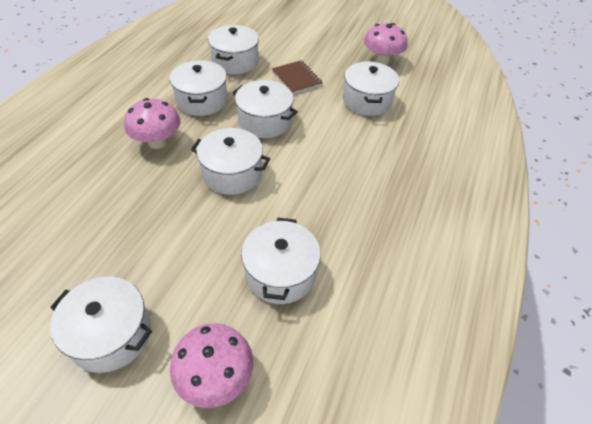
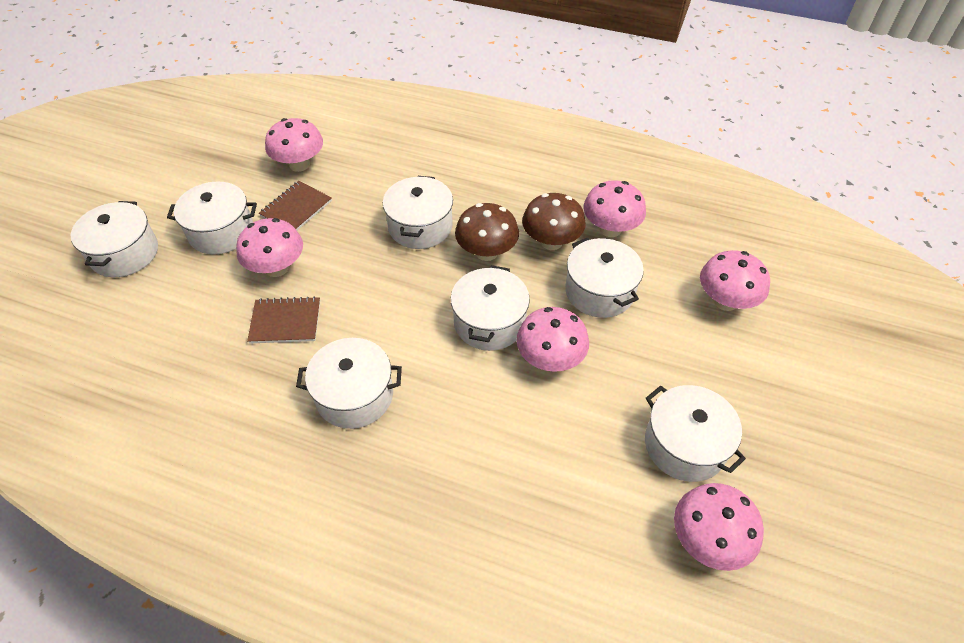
brown mushroom: none = 0 -> [455,203,519,261] [522,193,586,250] = 2
brown notebook: [272,60,322,94] = 1 -> [247,296,320,344] [259,181,332,230] = 2
pink mushroom: [124,98,180,149] [170,323,253,408] [364,23,407,65] = 3 -> [236,218,303,277] [265,118,323,172] [517,307,589,372] [583,180,646,237] [674,483,764,571] [700,250,770,311] = 6

